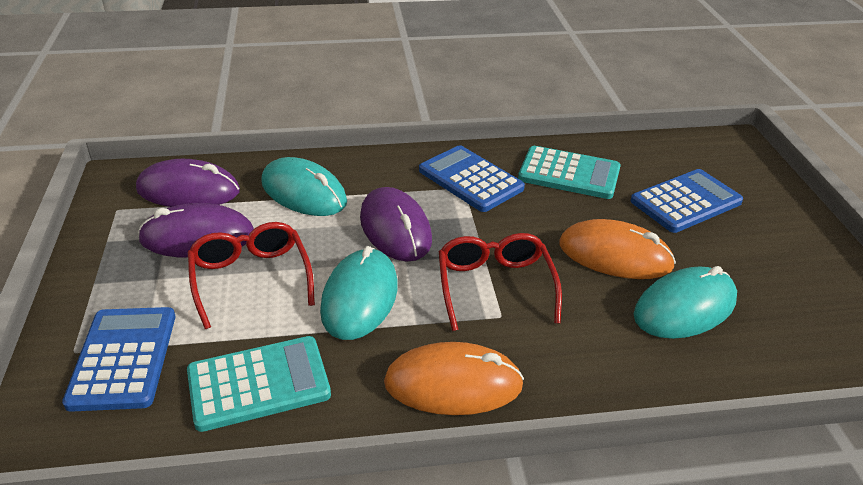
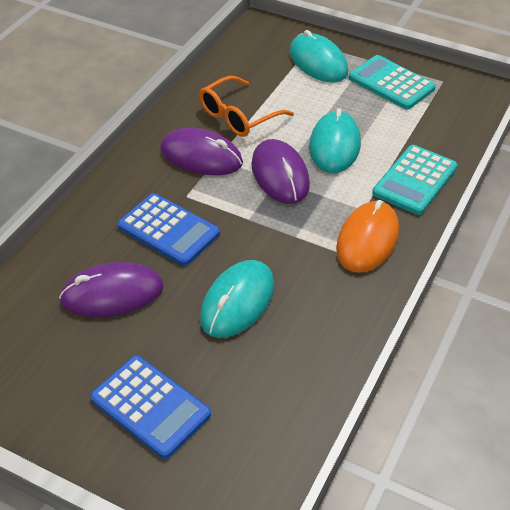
blue calculator: [62,307,175,412] [419,145,525,212] [631,169,743,233] = 3 -> [90,356,211,459] [117,193,220,266] = 2
orange glasses: none = 0 -> [199,76,294,137] = 1
orange mouse: [384,342,524,415] [560,219,676,279] = 2 -> [336,200,399,273] = 1
red glasses: [188,222,315,329] [439,233,562,331] = 2 -> none = 0

